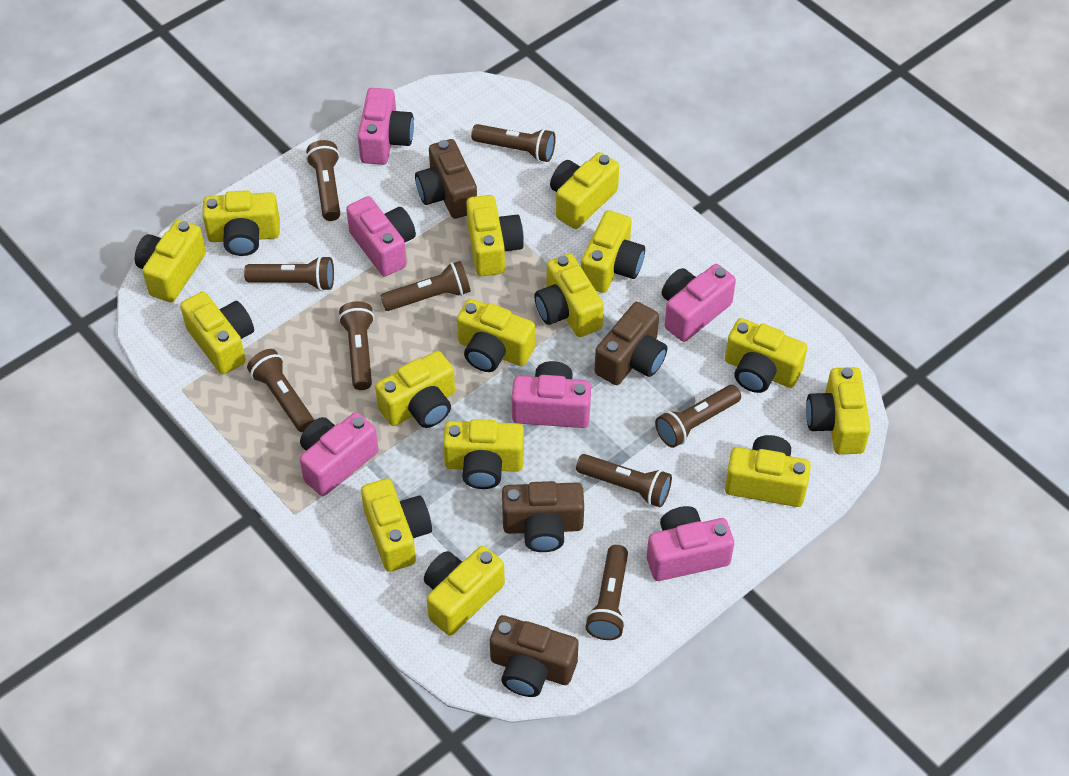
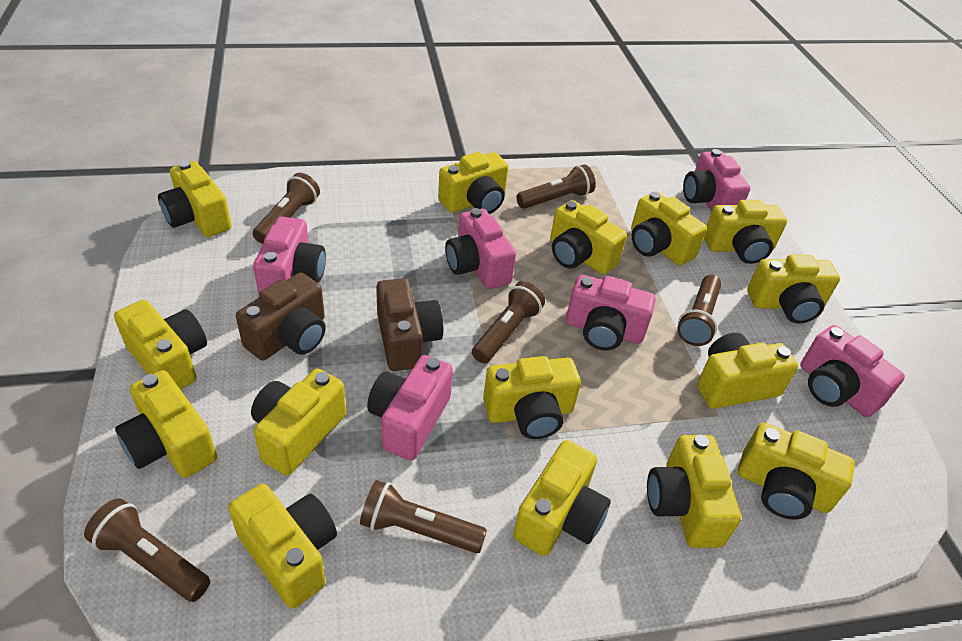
brown camera: [415,139,477,219] [490,615,579,697] [502,481,584,552] [595,302,667,385] = 4 -> [236,272,326,360] [376,278,443,371] = 2
brown flashlight: [244,256,334,291] [247,349,314,432] [306,140,340,221] [338,301,374,390] [380,261,470,311] [471,124,556,162] [576,454,672,508] [586,545,628,640] [655,385,741,448] = 9 -> [84,498,210,602] [253,173,320,244] [360,480,487,553] [472,281,545,363] [517,164,596,209] [677,275,722,346] = 6

